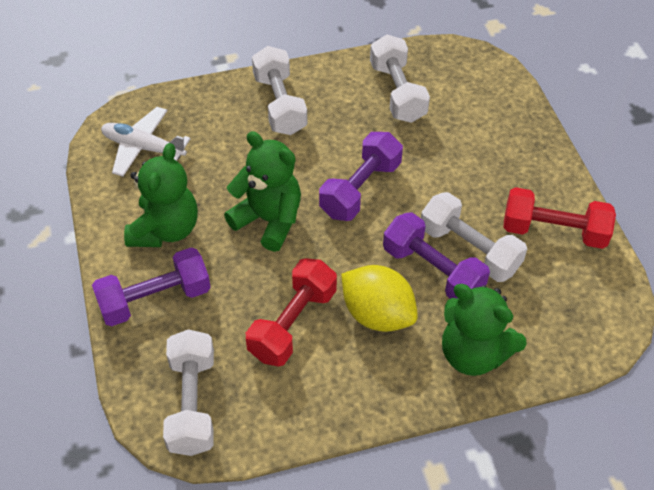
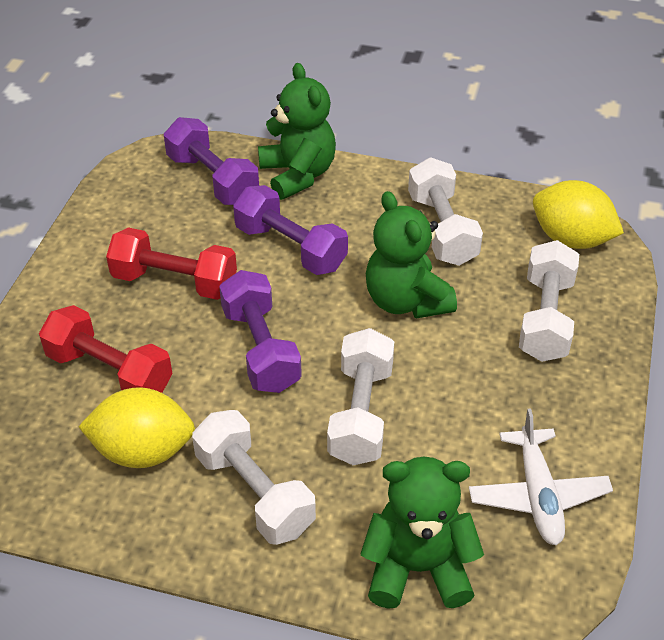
yellow lemon: [341,265,418,332] = 1 -> [78,387,195,468] [533,180,624,249] = 2

